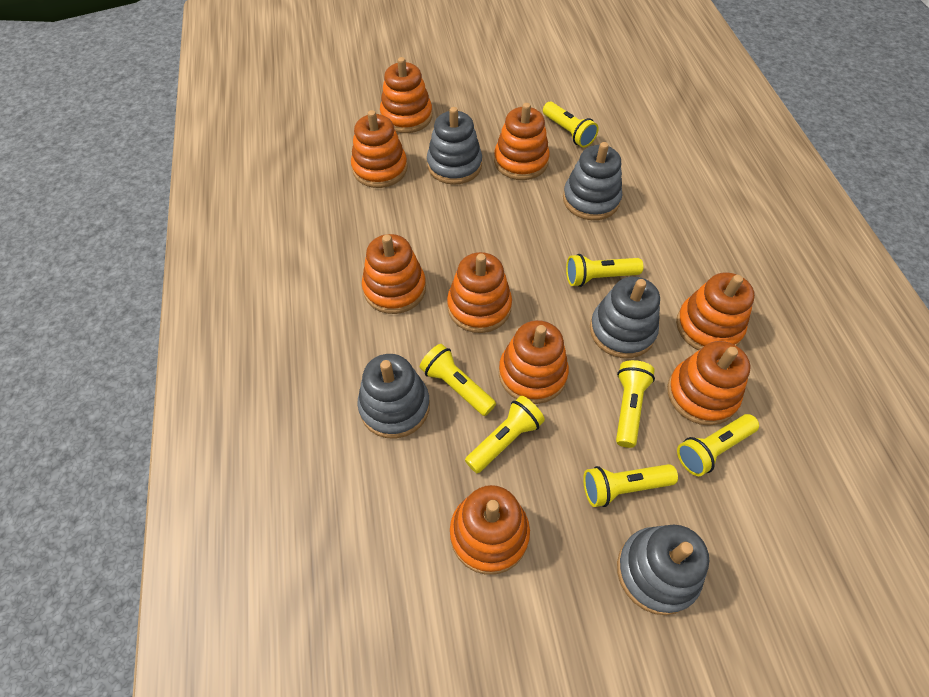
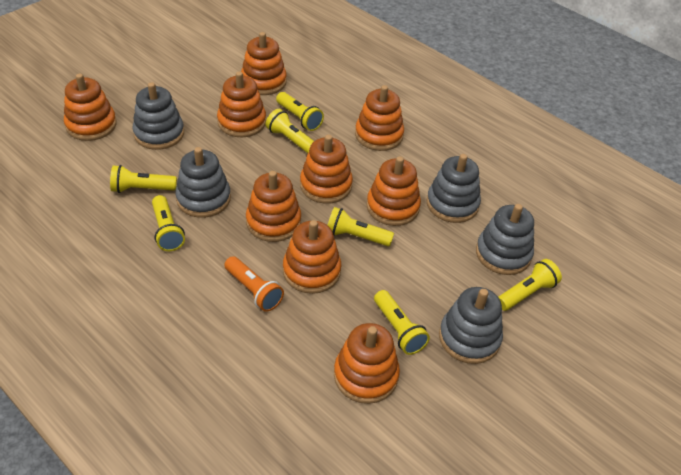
orange flashlight: none = 0 -> [224,256,284,312] = 1

